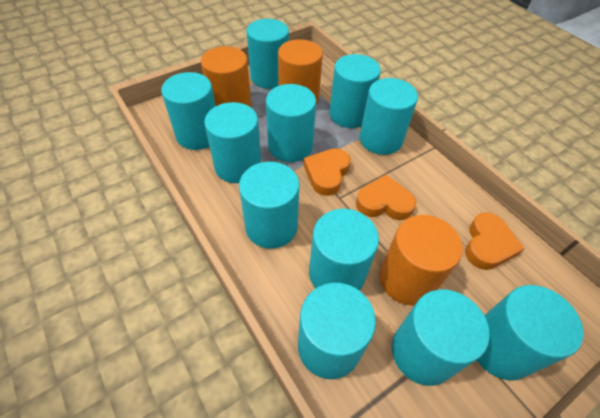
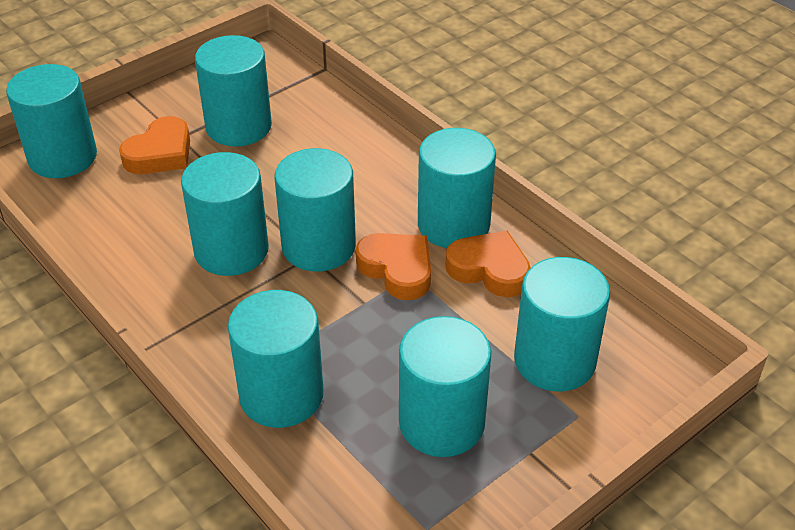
orange cylinder: [201,46,252,107] [278,39,323,105] [380,215,463,306] = 3 -> none = 0
turquoise cylinder: [161,72,216,150] [204,102,261,183] [239,162,299,249] [246,19,289,89] [266,84,316,162] [298,283,376,379] [309,209,379,291] [329,54,381,128] [359,78,418,155] [392,290,490,386] [477,285,584,380] = 11 -> [6,64,97,178] [181,152,269,276] [195,35,272,146] [228,290,324,428] [274,148,356,272] [399,316,491,457] [418,128,496,248] [514,257,610,391] = 8

